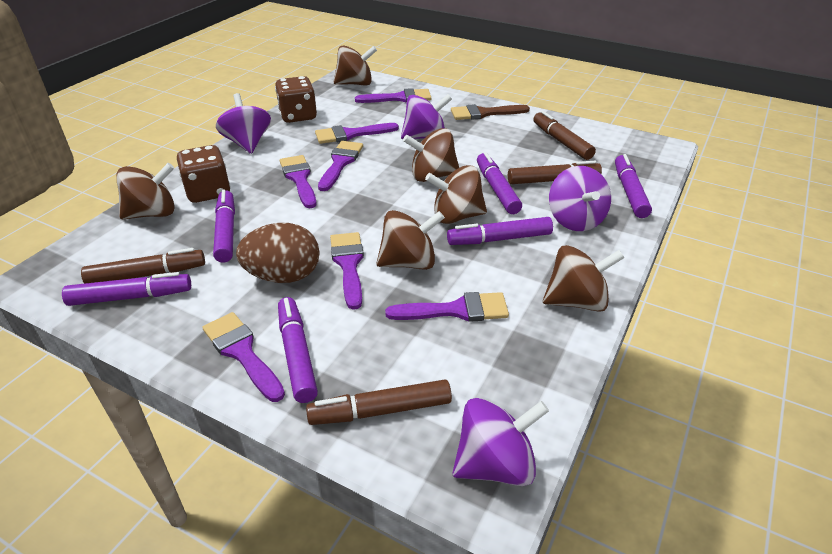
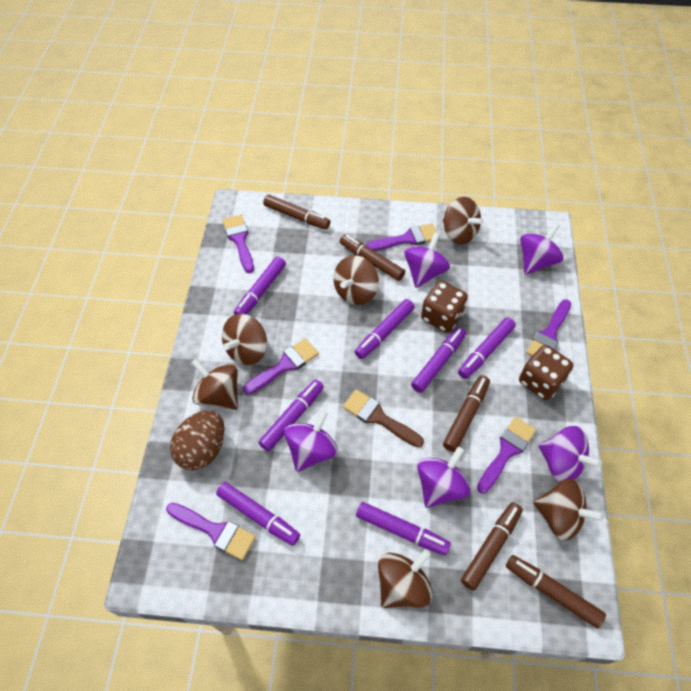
brown marker: [81,248,205,284] [306,380,452,425] [508,161,602,184] [533,111,596,160] = 4 -> [263,195,330,230] [340,234,405,281] [443,375,490,452] [461,502,523,591] [506,555,606,628] = 5
purple brush: [202,312,285,402] [280,155,316,208] [315,123,399,144] [318,141,363,191] [330,232,364,310] [355,88,432,103] [385,292,509,322] = 7 -> [166,503,256,560] [223,214,254,273] [243,338,319,395] [366,223,437,251] [477,417,536,494] [526,299,571,356] = 6
purple marker: [62,272,191,306] [213,190,235,263] [278,297,318,403] [447,217,553,245] [477,152,522,214] [615,154,652,218] = 6 -> [216,482,300,546] [234,257,286,315] [258,380,324,452] [355,299,415,359] [356,502,451,555] [411,327,466,393] [458,317,516,379] = 7
purple spinning top: [216,93,271,154] [401,94,452,139] [453,398,549,486] [549,166,611,231] = 4 -> [284,410,338,472] [404,232,450,288] [417,447,471,508] [520,223,564,275] [539,426,602,482] = 5

